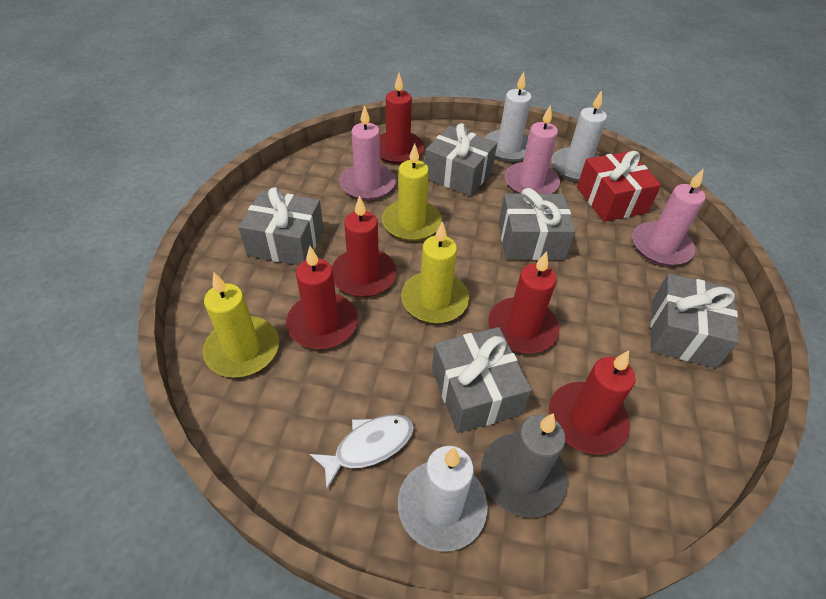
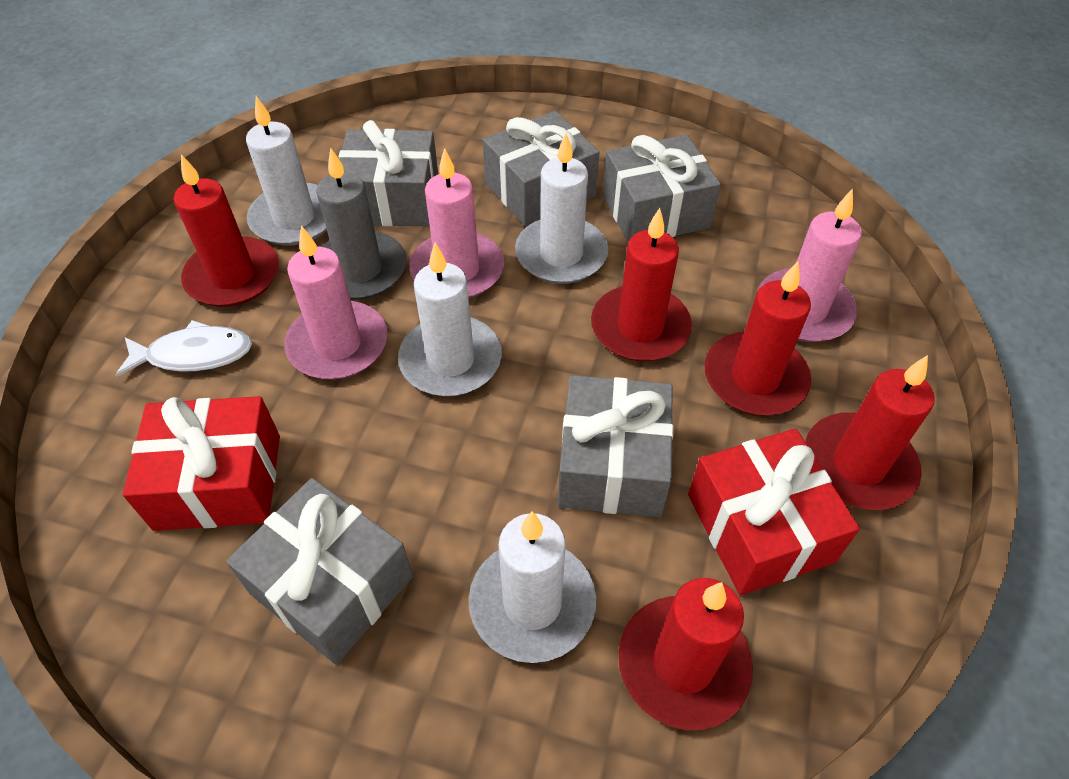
red gift: [577,151,661,222] = 1 -> [123,396,280,531] [688,429,860,595] = 2
white candle: [398,446,488,552] [485,72,532,162] [551,90,607,182] = 3 -> [246,96,327,246] [398,243,502,396] [469,512,596,663] [515,133,608,284] = 4
yellow candle: [203,272,279,377] [382,143,442,241] [401,221,469,324] = 3 -> none = 0

